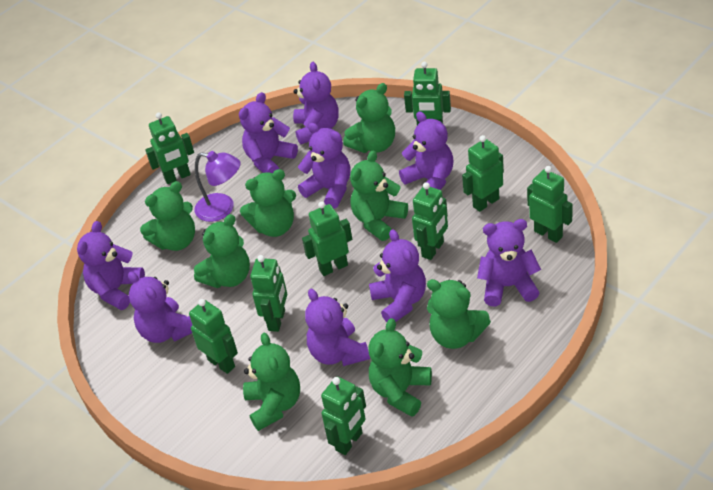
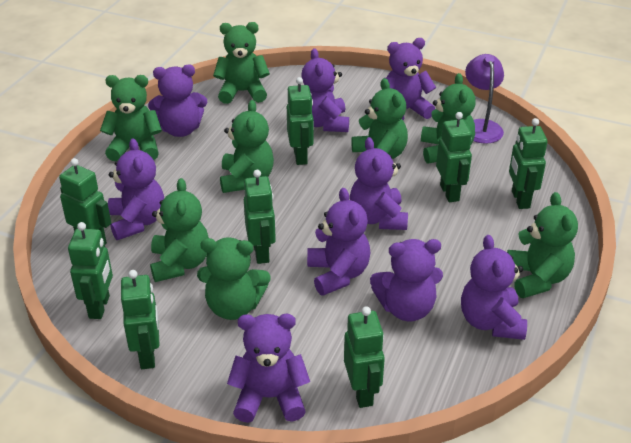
green robot: [145,112,194,184] [189,299,238,374] [250,255,287,332] [302,201,352,276] [321,377,366,455] [404,62,451,125] [412,182,448,260] [462,135,504,212] [527,166,573,243] = 9 -> [59,158,111,244] [68,222,113,319] [121,270,159,369] [244,170,276,264] [287,77,314,165] [344,307,385,408] [436,112,472,202] [509,118,547,209] = 8

